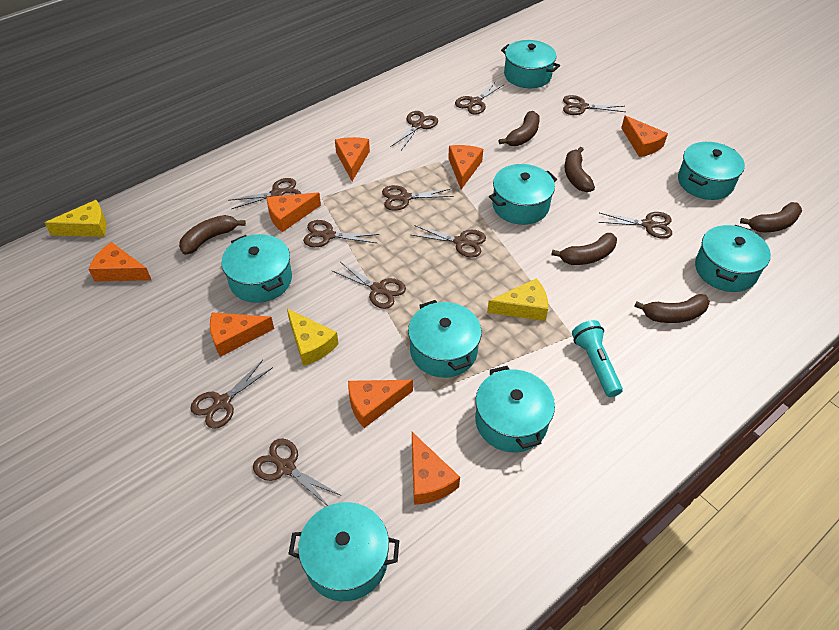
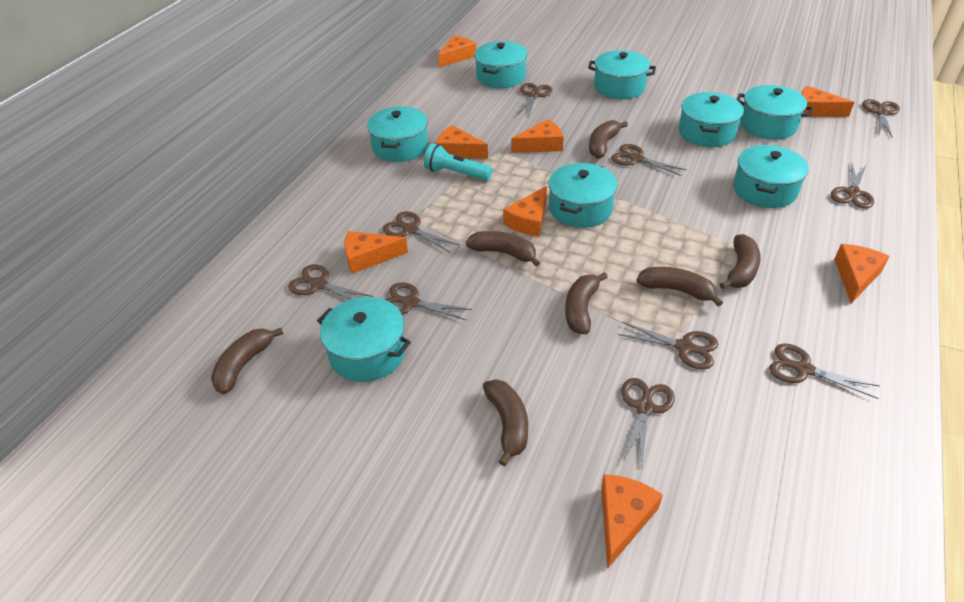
brown banana: [179,215,246,255] [498,111,540,146] [551,233,617,265] [564,147,595,192] [634,294,710,323] [740,202,802,232] = 6 -> [211,328,283,394] [466,231,540,267] [483,379,528,466] [565,272,608,334] [589,120,628,159] [637,267,723,306] [719,234,761,289] = 7
brown scissors: [190,360,273,429] [228,178,301,209] [253,438,342,506] [303,220,379,247] [331,262,406,309] [382,185,454,211] [390,111,438,150] [412,225,486,258] [455,81,505,115] [563,95,625,115] [598,212,672,239] = 11 -> [288,264,373,300] [383,211,459,252] [385,282,472,320] [517,83,552,118] [611,144,687,176] [618,322,718,370] [621,378,675,468] [769,343,880,399] [831,163,874,209] [862,99,900,138] = 10
yellow cheese: [45,200,107,237] [287,309,338,366] [487,278,548,321] = 3 -> none = 0

